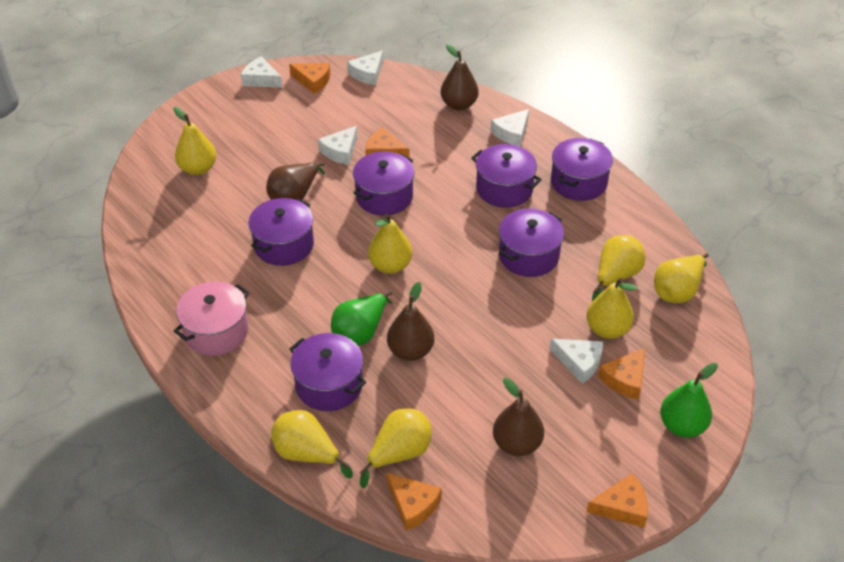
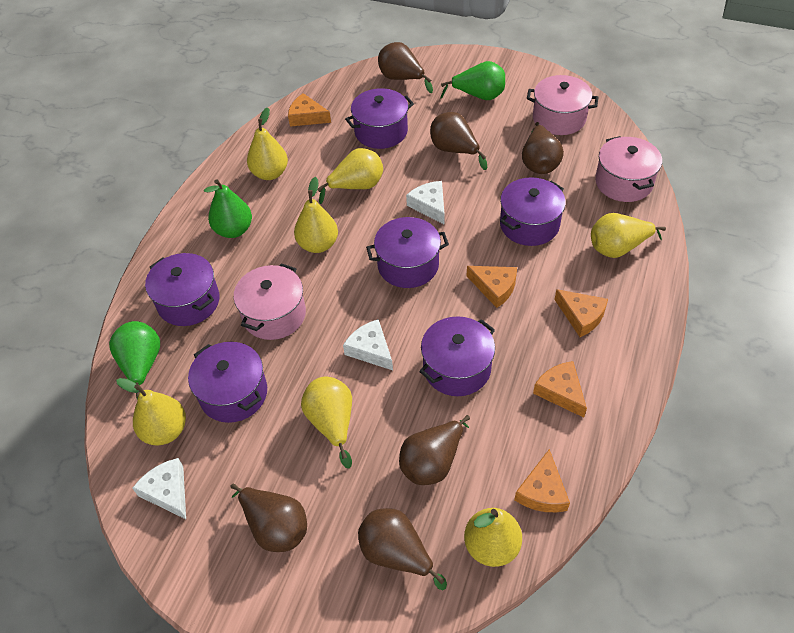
brown pear: [266,162,325,200] [387,282,434,361] [441,44,479,110] [493,378,544,456] = 4 -> [231,483,307,552] [358,508,447,590] [378,42,433,93] [399,415,470,485] [430,112,487,170] [522,122,564,174] = 6
green pear: [331,291,393,346] [660,363,718,438] = 2 -> [109,321,160,400] [204,179,252,238] [440,61,505,100] = 3
pink pot: [174,282,250,356] = 1 -> [234,263,306,340] [527,75,598,135] [595,136,662,202] = 3
white cheese: [241,56,282,88] [318,126,357,165] [347,50,383,85] [491,109,529,147] [549,339,603,384] = 5 -> [132,458,186,519] [343,319,393,370] [406,181,445,224] = 3

